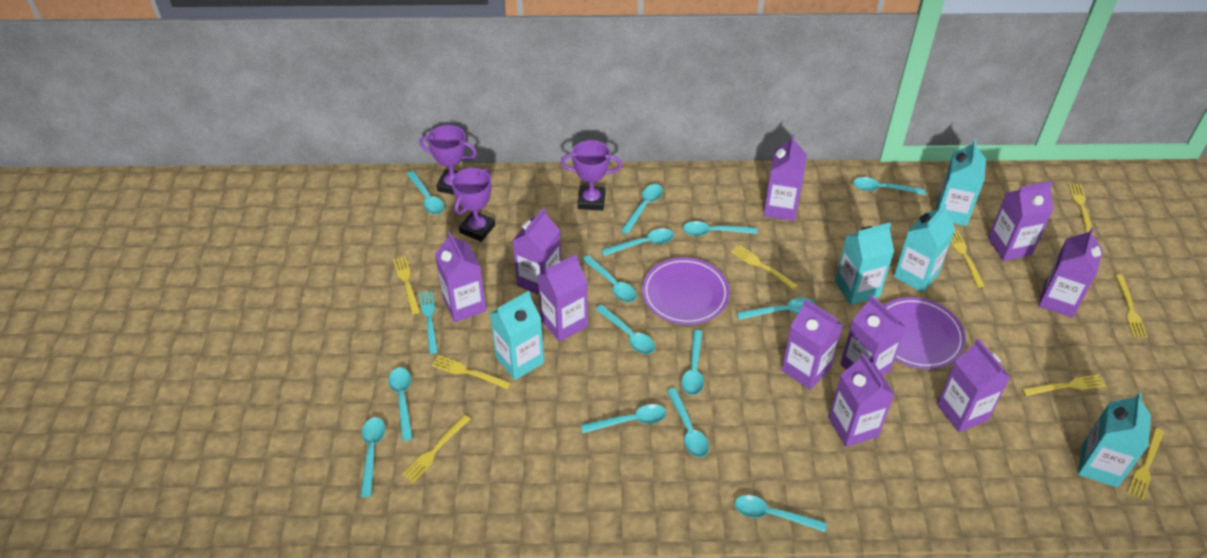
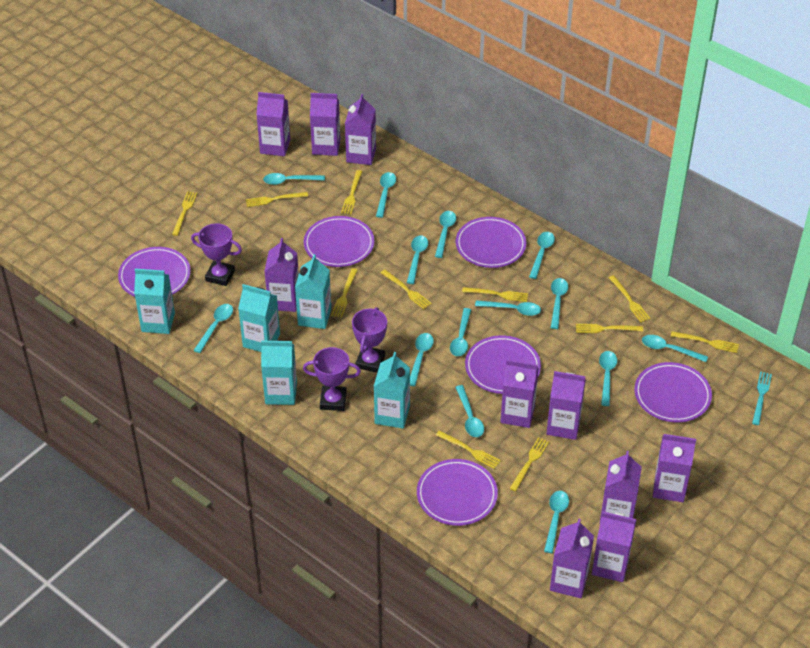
purple plate: [642,258,730,325] [884,297,965,369] = 2 -> [118,247,191,297] [304,216,375,267] [417,459,498,526] [456,217,526,268] [465,335,541,394] [634,362,712,422] = 6
yellow fork: [393,256,420,314] [402,415,471,483] [431,355,511,389] [731,245,798,290] [951,230,985,287] [1022,374,1106,396] [1069,183,1095,236] [1115,274,1148,338] [1128,428,1164,500] = 9 -> [172,191,197,236] [246,192,308,207] [331,268,357,318] [341,170,362,214] [381,270,432,309] [436,430,501,469] [462,287,528,302] [509,437,549,492] [576,324,643,333] [609,275,650,322] [671,331,739,353] = 11

